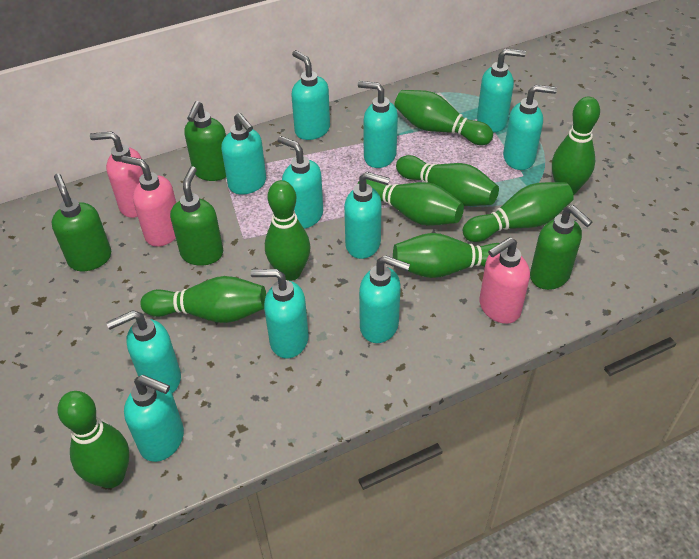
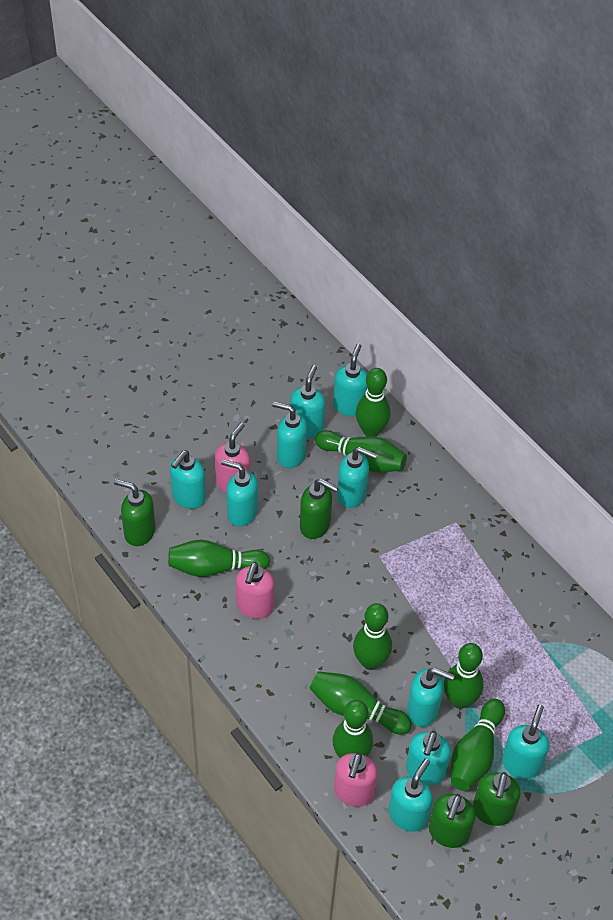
green bowling pin: [57,391,130,488] [140,276,266,323] [265,180,311,281] [358,179,464,226] [393,233,500,278] [394,90,493,145] [396,155,499,206] [463,182,574,242] [552,96,600,195] = 9 -> [168,539,270,577] [309,671,412,734] [315,430,407,473] [332,700,373,758] [353,603,392,670] [356,368,391,437] [444,643,484,709] [451,698,505,791] = 8
turquoise soap dispenser: [106,310,181,393] [124,375,184,462] [221,113,266,195] [251,269,309,358] [278,136,323,229] [291,50,330,140] [344,172,390,259] [358,81,398,168] [359,255,410,343] [477,48,526,132] [503,85,557,170] = 11 -> [170,451,206,509] [221,459,258,527] [273,401,307,468] [290,365,325,438] [333,344,367,416] [337,447,377,508] [388,758,433,832] [406,731,451,785] [407,668,454,727] [502,704,549,779] = 10

